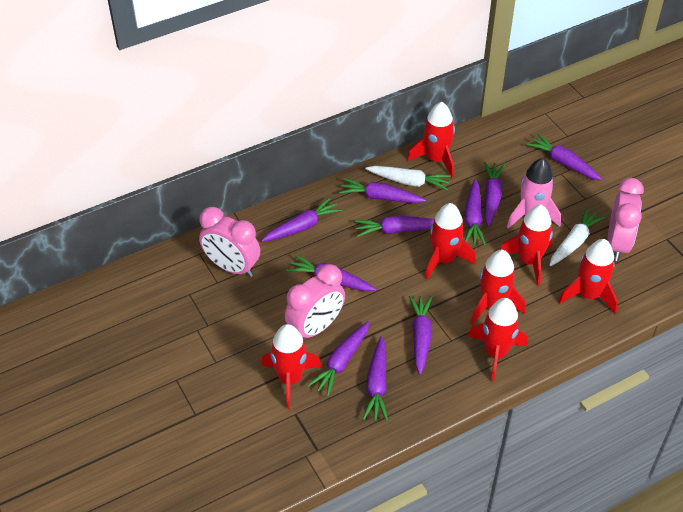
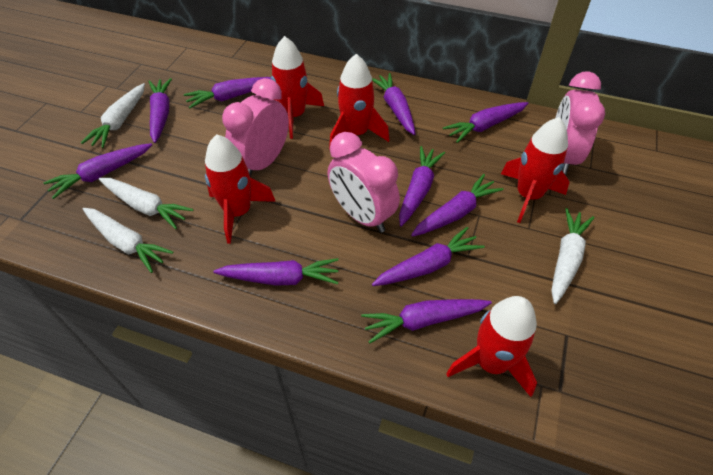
pink rocket: [507,158,561,229] = 1 -> none = 0
red rocket: [261,324,322,409] [407,102,455,178] [425,203,476,280] [468,298,527,381] [470,250,526,325] [500,205,553,286] [558,239,618,313] = 7 -> [205,134,276,244] [271,36,324,139] [329,54,389,149] [446,296,537,397] [501,117,570,223] = 5
white carrot: [365,166,451,191] [549,207,606,266] = 2 -> [81,83,145,148] [83,208,174,273] [99,178,194,229] [551,208,594,304] = 4

